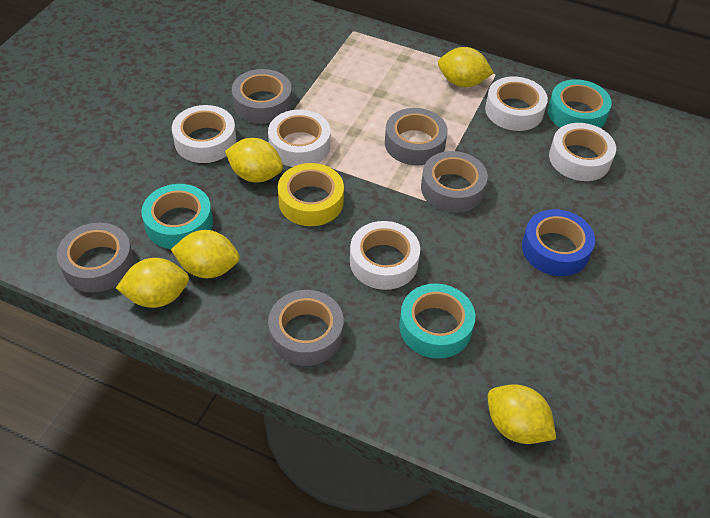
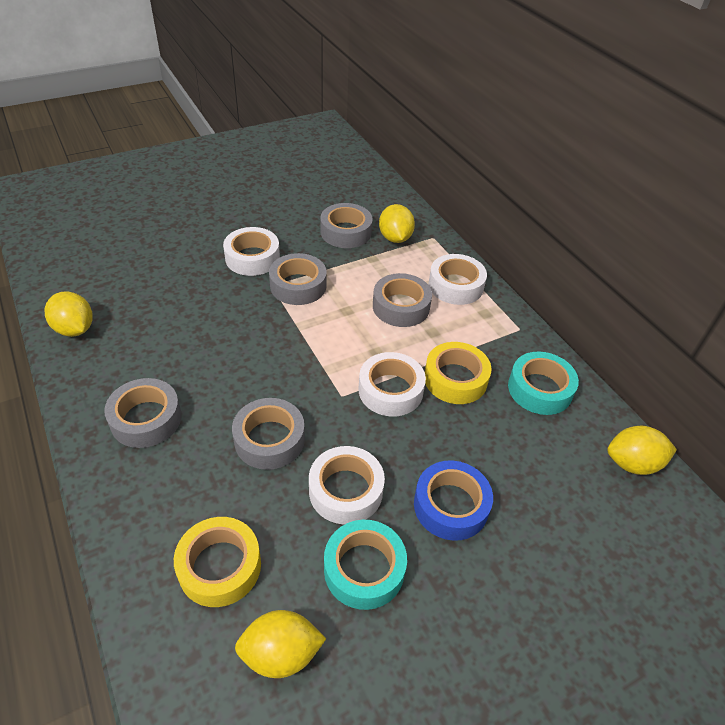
turquoise tape: [141,184,213,249] [399,283,475,359] [548,79,612,128] = 3 -> [324,520,407,610] [508,352,579,415] = 2
white tape: [172,105,236,163] [268,109,330,167] [350,221,420,290] [485,76,548,131] [549,123,616,181] = 5 -> [223,227,280,276] [309,446,385,525] [358,352,426,416] [428,254,487,305] = 4
yellow lemon: [116,258,189,308] [171,230,240,278] [225,138,283,182] [438,47,494,87] [488,384,556,444] = 5 -> [45,291,93,337] [235,610,326,678] [379,204,415,243] [607,426,677,475] = 4
yellow tape: [278,163,344,226] = 1 -> [174,517,261,607] [425,342,492,404] = 2

